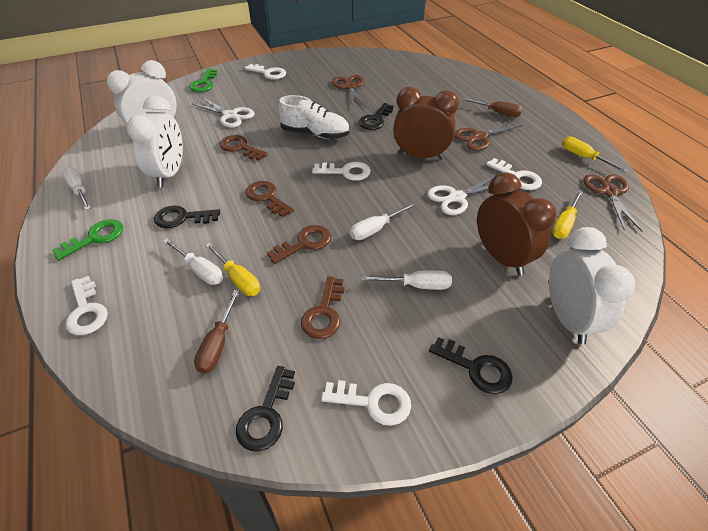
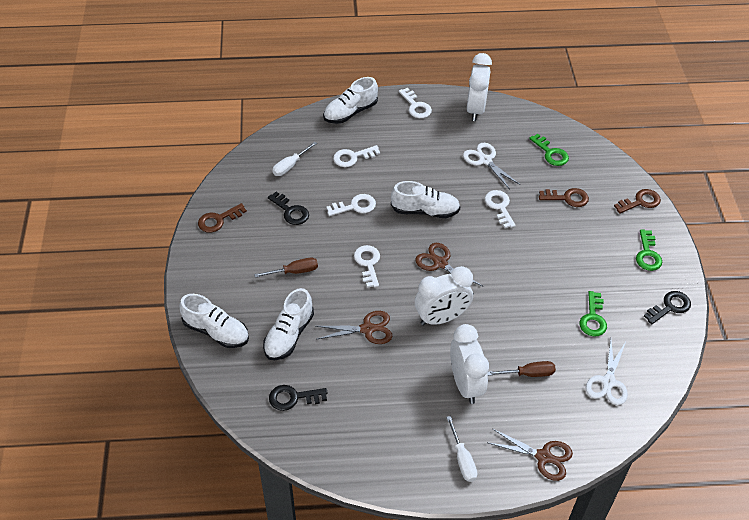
black key: [154,205,220,228] [236,366,295,451] [359,103,394,130] [429,337,513,394] = 4 -> [268,192,309,225] [269,385,328,411] [644,291,691,324] = 3
brown clock: [393,87,459,159] [477,173,556,276] = 2 -> none = 0
brown key: [220,135,268,161] [246,181,294,217] [267,225,331,264] [301,276,344,339] = 4 -> [198,203,247,233] [539,188,589,207] [614,189,661,214] = 3
green key: [52,219,123,260] [189,69,217,92] = 2 -> [529,134,569,166] [579,291,607,337] [636,230,662,271] = 3
white screwdriver: [63,167,91,210] [163,239,223,285] [350,203,416,240] [362,270,452,290] = 4 -> [272,142,317,176] [446,416,478,482] = 2
white shoe: [278,95,349,139] = 1 -> [179,294,249,348] [263,288,314,360] [323,77,378,124] [391,181,460,218] = 4
yellow screwdriver: [205,243,260,296] [552,190,583,239] [562,136,628,172] = 3 -> none = 0

